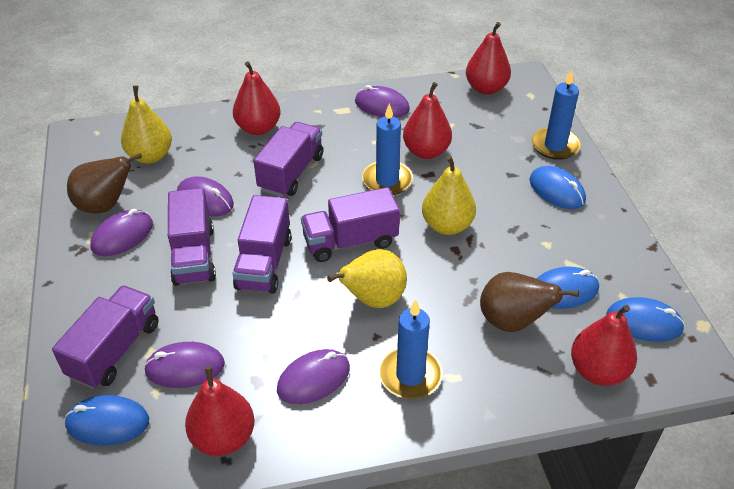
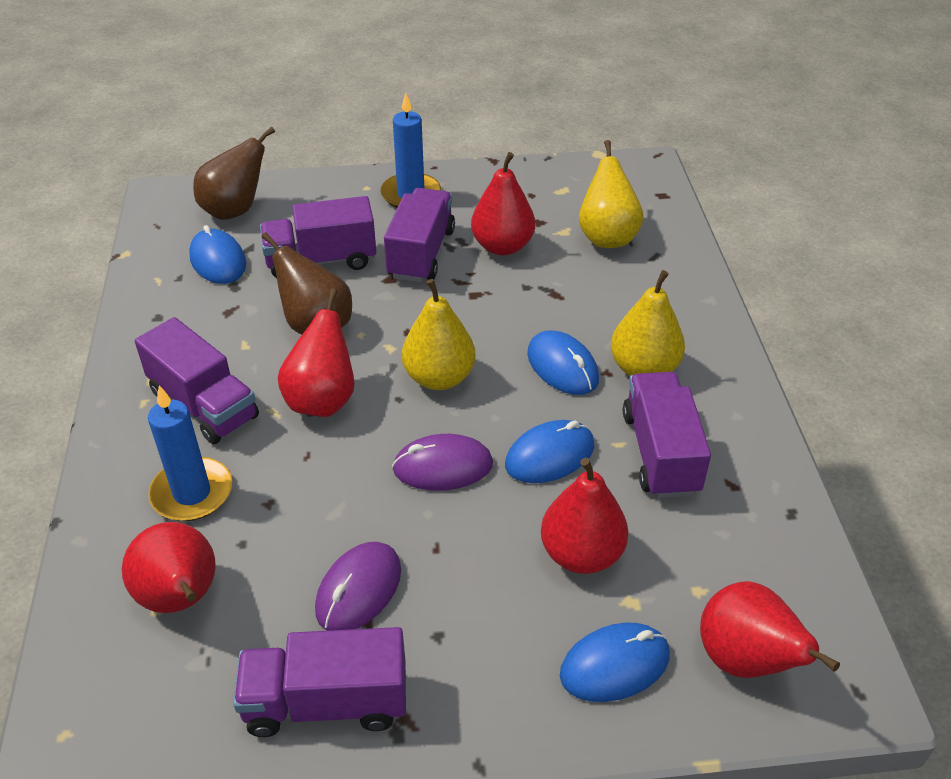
blue candle: [362,104,413,195] [379,299,443,399] [532,70,581,160] = 3 -> [148,385,232,521] [380,93,441,208] = 2
purple mouse: [90,209,153,256] [144,342,225,388] [177,176,234,216] [277,349,350,404] [355,85,410,118] = 5 -> [315,542,401,631] [392,434,493,491] = 2

